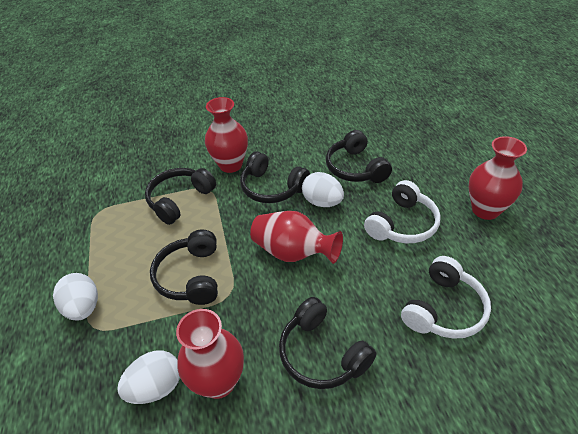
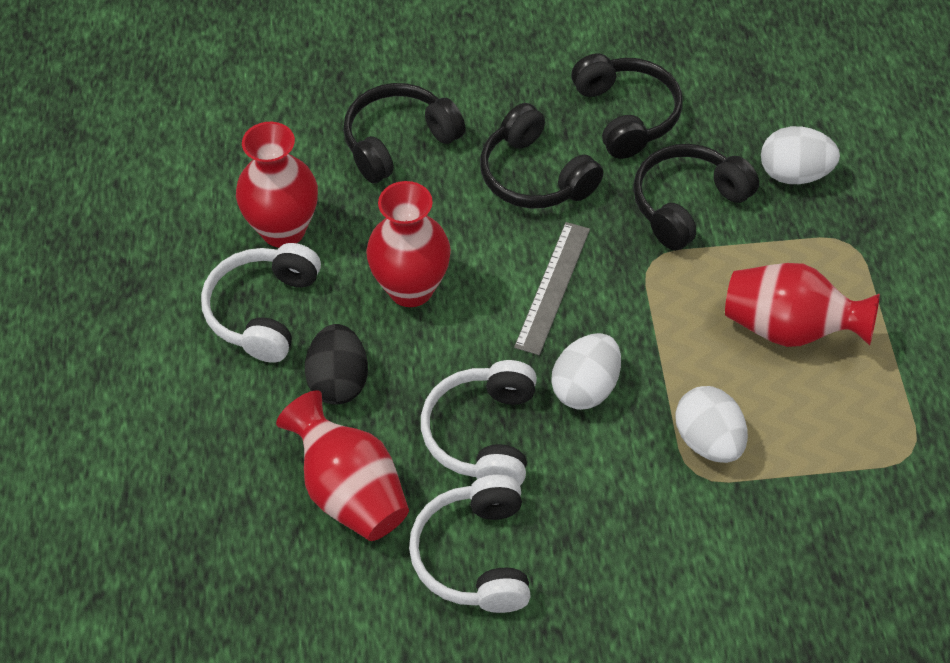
black egg: none = 0 -> [305,324,368,405] = 1
black headphones: [145,168,216,225] [150,230,218,305] [240,151,310,203] [279,297,376,389] [326,130,392,183] = 5 -> [343,83,466,183] [480,103,604,209] [571,53,683,159] [633,144,759,251] = 4
grey ruler: none = 0 -> [514,222,590,355] = 1
white headphones: [364,180,441,243] [401,256,491,339] = 2 -> [201,243,321,363] [409,475,531,613] [421,360,537,485] = 3

